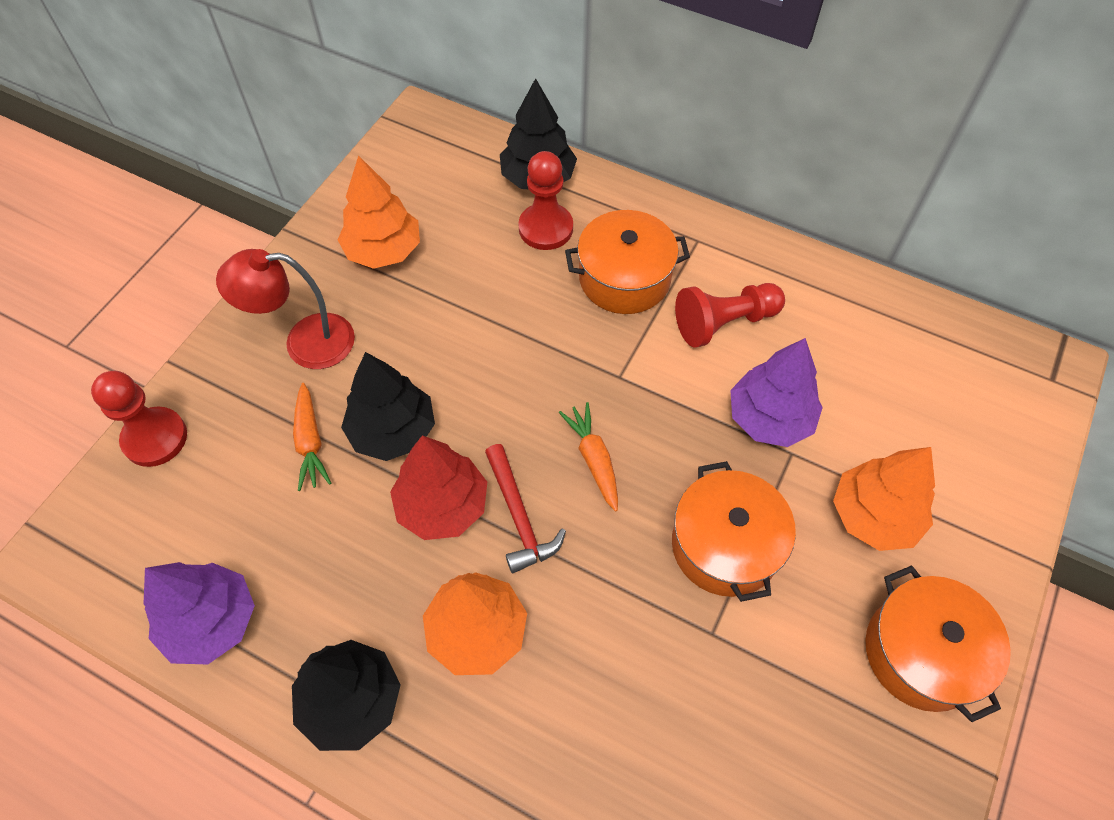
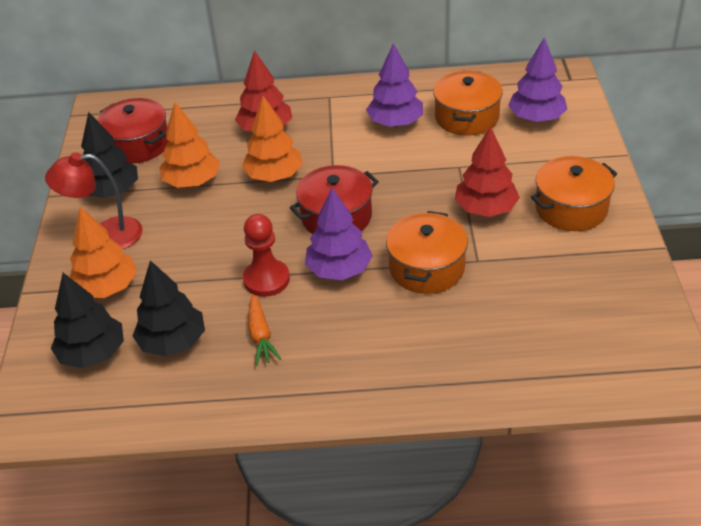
orange carrot: [293,383,331,491] [559,402,618,512] = 2 -> [248,294,281,365] = 1
purple tree: [143,562,255,664] [730,338,823,447] = 2 -> [305,188,373,280] [366,43,423,127] [508,38,567,122] = 3
red hammer: [485,444,566,573] = 1 -> none = 0
red pawn: [91,371,187,467] [518,151,573,250] [675,283,785,348] = 3 -> [243,214,290,297] = 1
red pot: none = 0 -> [97,98,169,164] [290,165,379,234] = 2
red tree: [390,435,487,540] = 1 -> [235,50,292,132] [455,126,520,217] = 2

